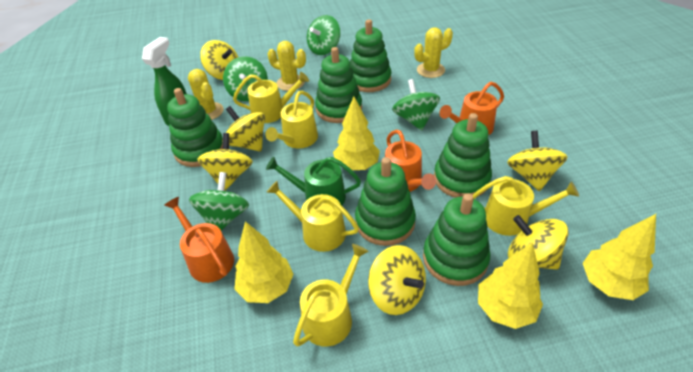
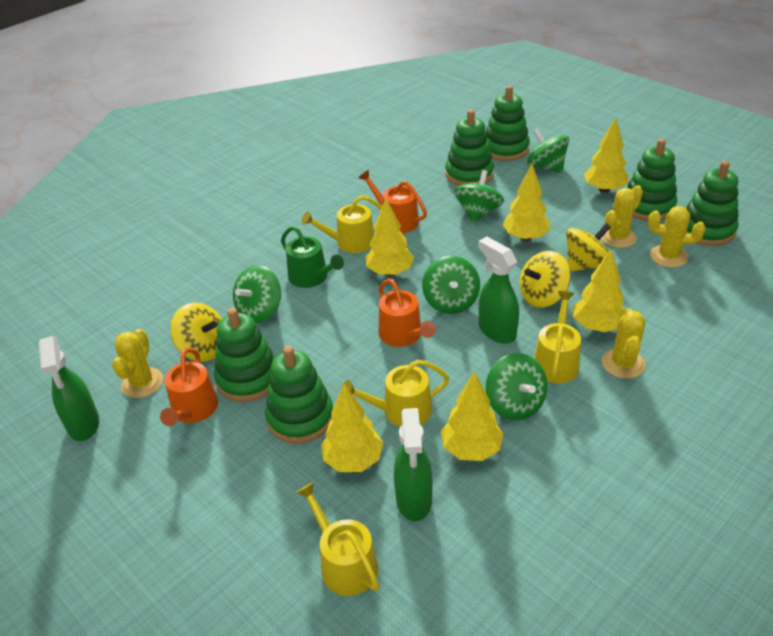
green spinning top: [189,172,249,231] [223,56,268,101] [307,15,341,55] [392,79,440,130] = 4 -> [233,265,281,323] [422,256,480,314] [454,170,504,223] [486,353,547,420] [527,128,569,173] = 5
green spray bottle: [142,37,187,126] = 1 -> [39,336,99,441] [394,408,432,521] [478,237,519,344] = 3
yellow cactus: [188,69,224,120] [267,41,306,91] [414,27,453,78] = 3 -> [112,329,163,398] [601,185,643,248] [602,308,646,379] [648,206,705,268] = 4
yellow spinning top: [197,133,253,191] [200,40,238,80] [226,106,265,152] [368,245,426,315] [507,131,568,191] [508,215,568,270] = 6 -> [170,302,222,362] [520,251,571,308] [566,223,611,272] = 3
yellow tree: [235,221,293,303] [333,97,380,170] [478,242,543,329] [583,214,656,300] = 4 -> [321,384,383,472] [366,198,414,276] [441,371,503,461] [503,164,550,241] [573,250,624,332] [584,118,629,193] = 6
yellow watering can: [233,72,309,123] [265,91,318,148] [266,181,359,252] [293,244,369,347] [473,176,579,236] = 5 -> [296,482,379,596] [302,195,382,253] [341,360,449,427] [534,291,581,383] = 4

